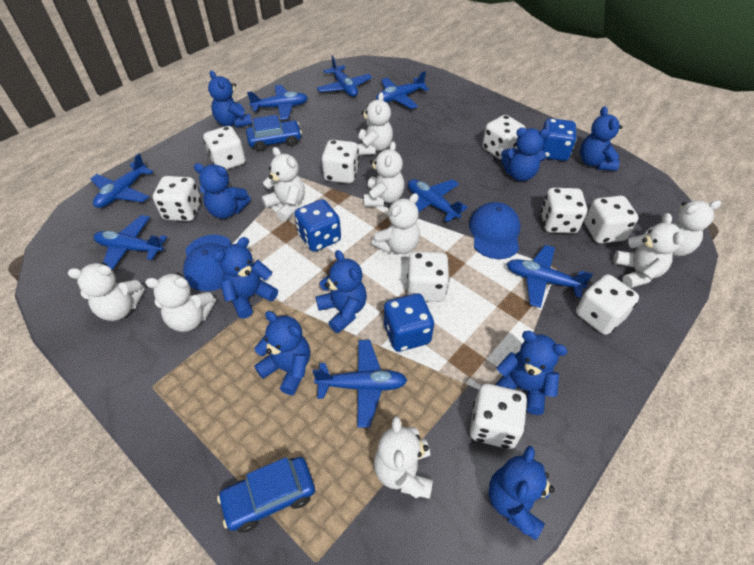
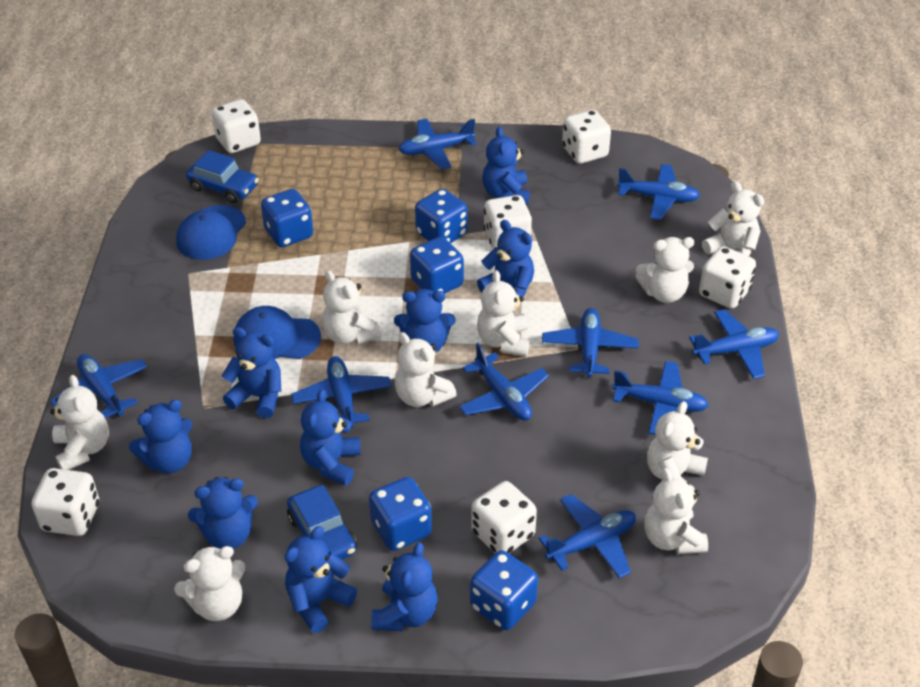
blue dice: [295,199,341,252] [384,293,434,352] [541,118,577,161] = 3 -> [261,189,313,247] [369,477,432,551] [410,237,464,293] [415,189,468,243] [470,550,538,630] = 5
blue plane: [90,153,153,208] [94,215,167,270] [247,85,308,120] [312,340,407,428] [317,56,372,97] [376,71,429,109] [408,179,468,222] [507,245,593,308] = 8 -> [51,354,148,418] [291,356,392,428] [398,119,477,169] [459,343,549,421] [539,494,636,578] [542,308,639,378] [612,361,709,435] [617,164,700,220] [689,309,779,379] = 9
white dice: [153,176,201,221] [203,126,245,170] [322,140,359,183] [407,251,449,302] [470,384,527,449] [482,115,525,159] [541,188,587,233] [576,274,639,335] [585,196,639,244] = 9 -> [32,468,99,536] [212,99,261,153] [471,481,537,553] [483,195,532,249] [562,110,611,163] [699,246,756,309] = 6

